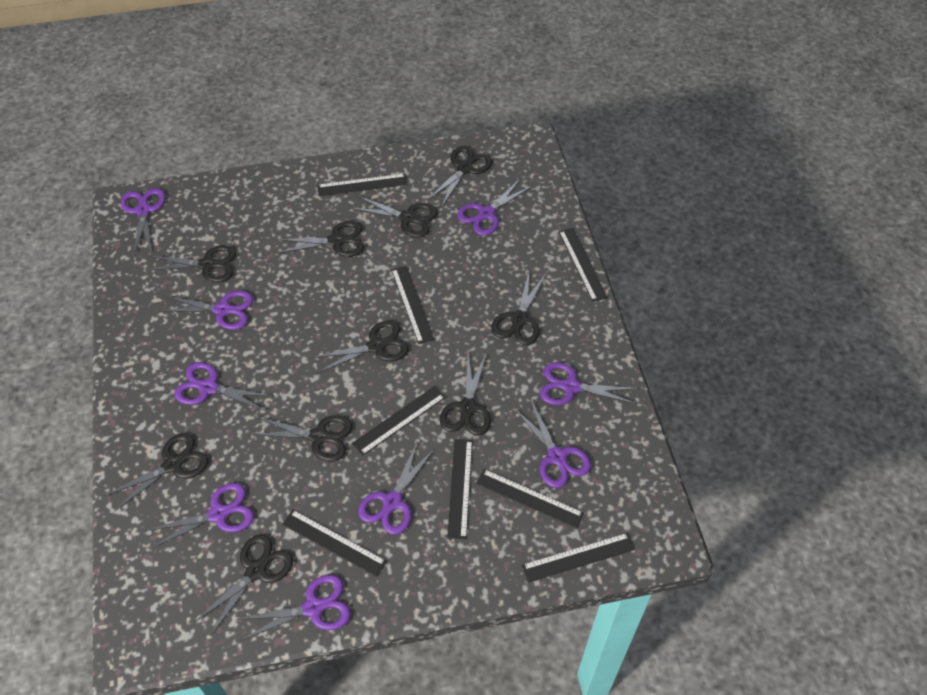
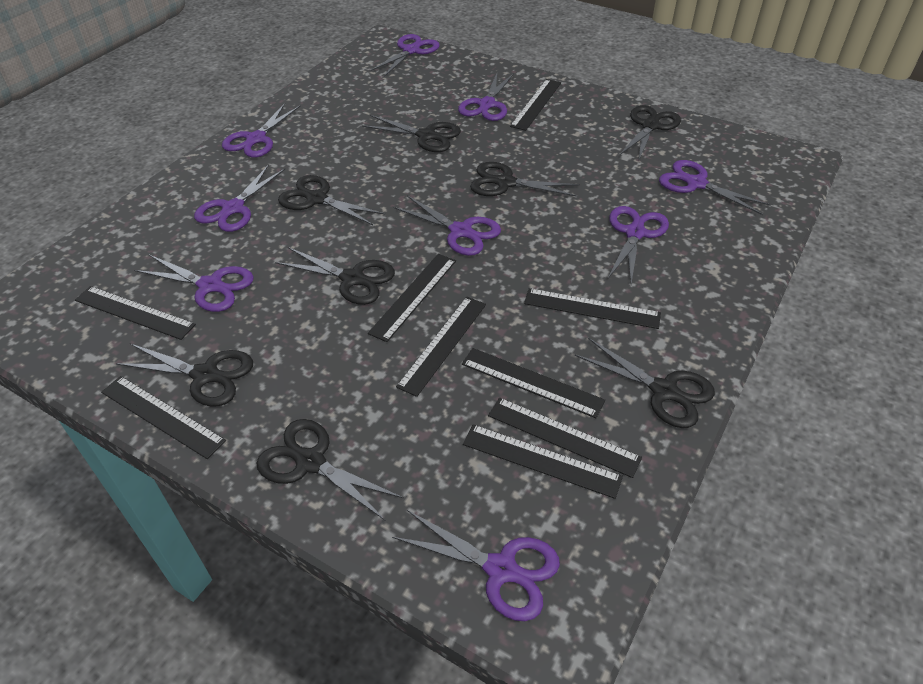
black ruler: [282,510,387,577] [317,173,407,196] [352,386,446,456] [391,266,434,344] [447,439,473,539] [476,469,584,528] [522,533,635,582] [559,228,608,302] = 8 -> [75,286,196,340] [101,376,226,459] [368,254,456,342] [396,297,486,397] [462,348,605,418] [463,424,623,499] [488,398,642,478] [510,79,561,131] [524,288,661,329] = 9
black scissors: [105,433,208,511] [145,245,236,282] [195,534,293,635] [250,415,353,462] [276,221,364,257] [312,321,409,373] [351,195,438,238] [427,146,492,206] [440,352,491,436] [491,272,546,345] = 10 -> [115,344,253,407] [256,419,404,520] [275,247,395,305] [278,175,385,225] [362,115,461,152] [470,162,580,197] [575,338,715,428] [619,105,681,162] = 8

